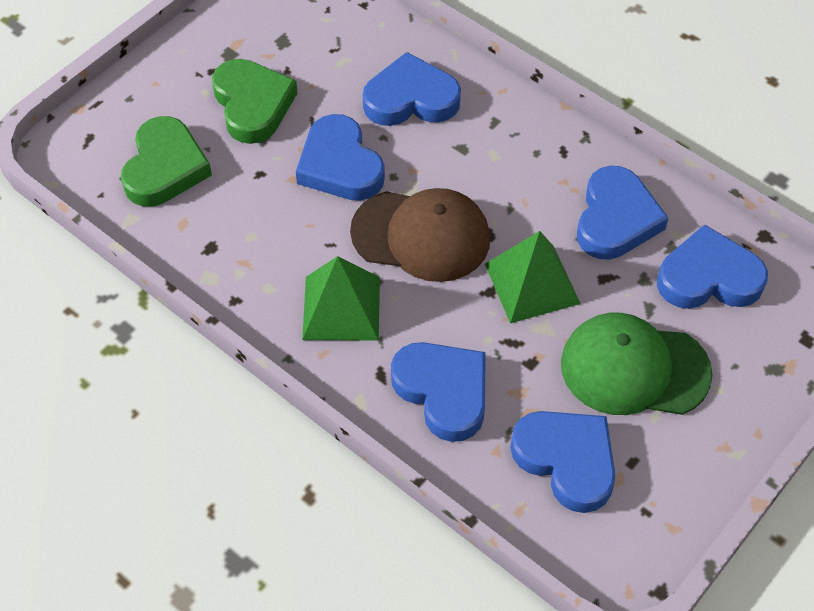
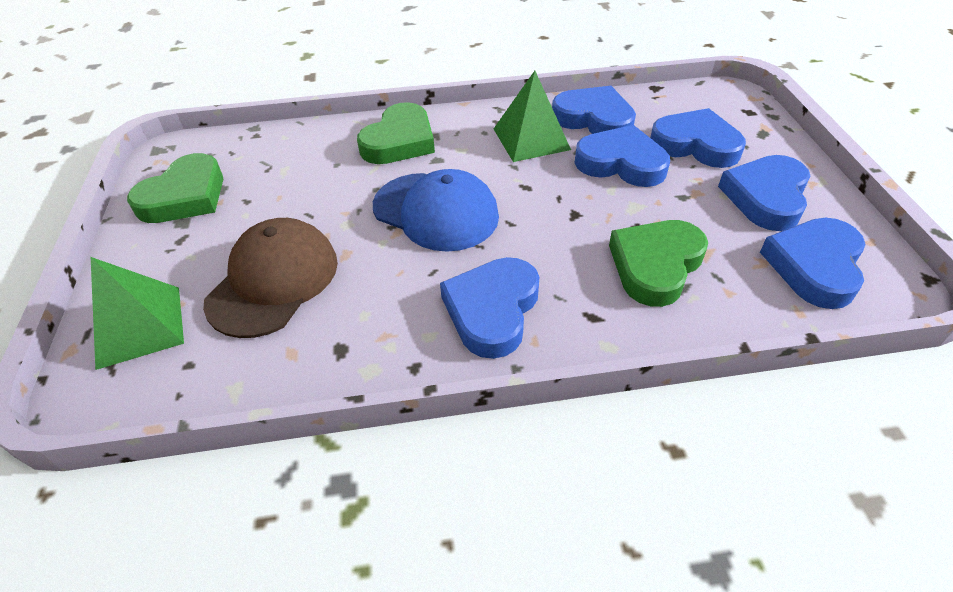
blue cap: none = 0 -> [373,169,499,252] = 1
green cap: [561,313,713,415] = 1 -> none = 0
green heart: [121,116,212,207] [212,59,298,144] = 2 -> [127,153,223,223] [357,102,435,164] [609,220,708,307] = 3

